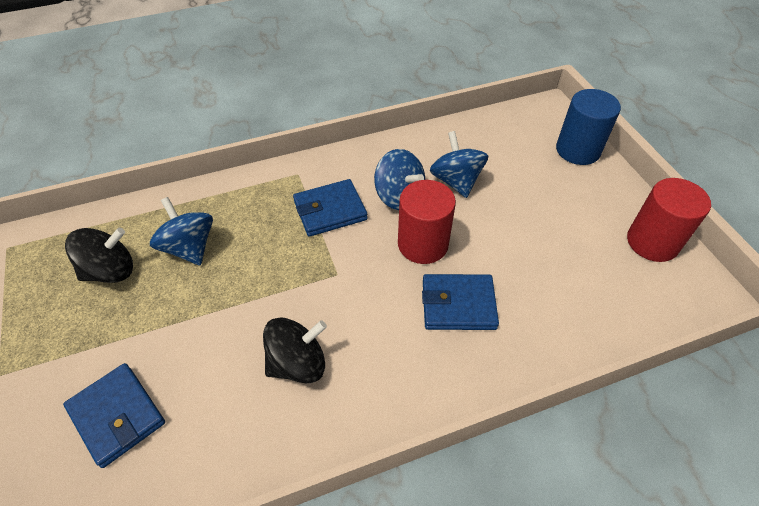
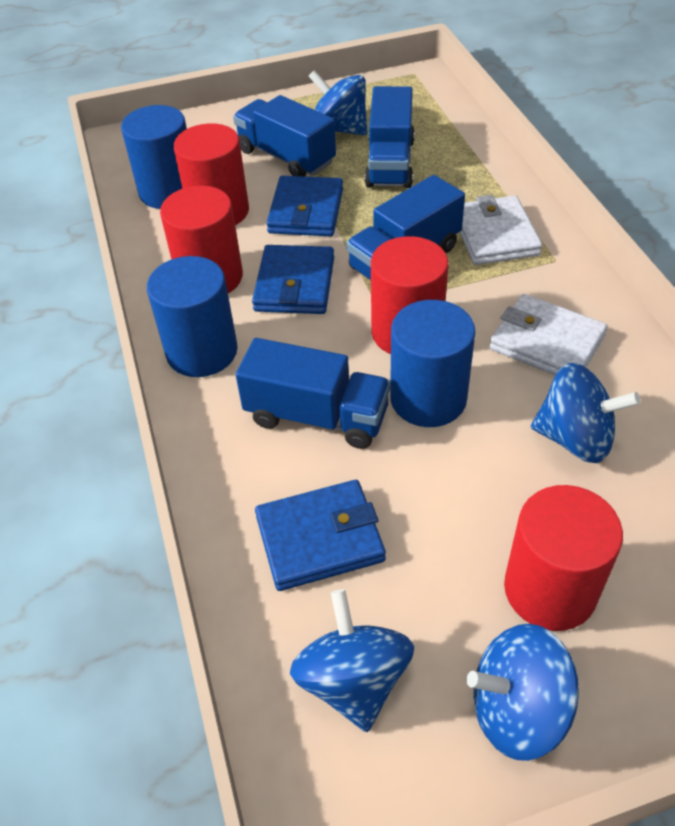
black spinning top: [65,228,133,283] [263,317,327,383] = 2 -> none = 0
blue cylinder: [556,89,621,165] = 1 -> [121,105,187,209] [147,256,238,377] [390,300,475,427] = 3
blue spinning top: [150,197,213,266] [374,149,425,210] [430,131,488,198] = 3 -> [290,589,414,732] [308,70,367,135] [466,624,579,761] [531,363,641,463] = 4
blue truck: none = 0 -> [233,95,336,176] [236,338,390,449] [346,175,465,281] [365,86,415,188] = 4
red cylinder: [398,180,456,264] [627,178,711,262] = 2 -> [160,186,243,293] [174,123,249,225] [371,236,448,354] [504,485,623,631] = 4
white wallet: none = 0 -> [459,195,543,265] [489,294,608,375] = 2

